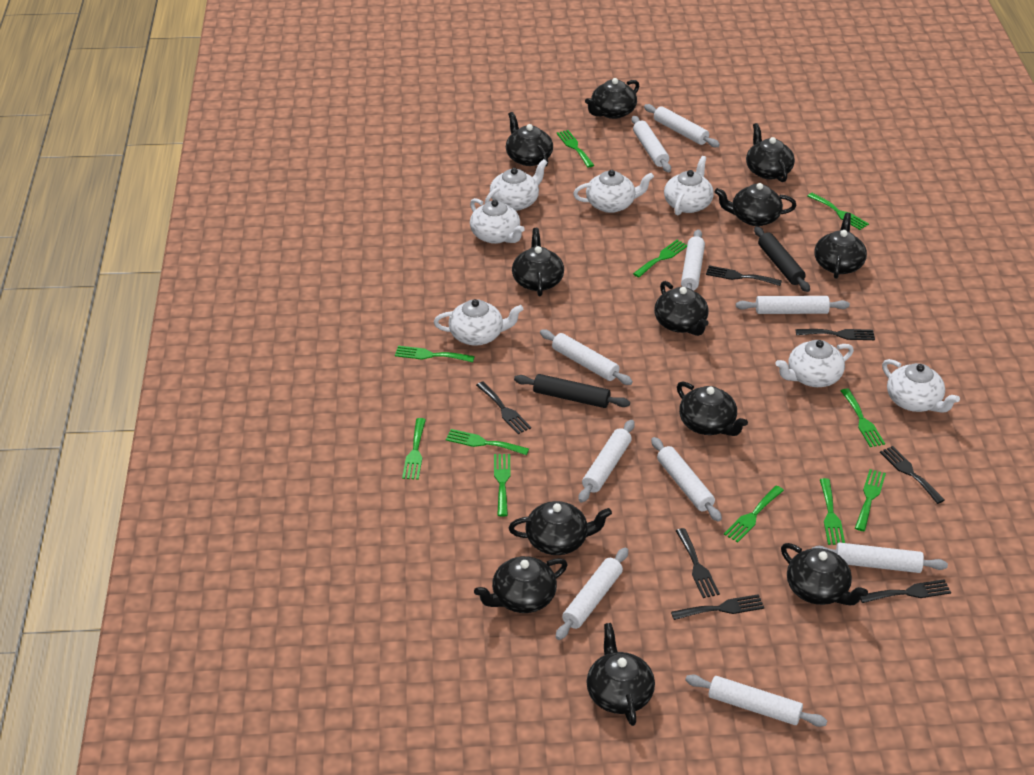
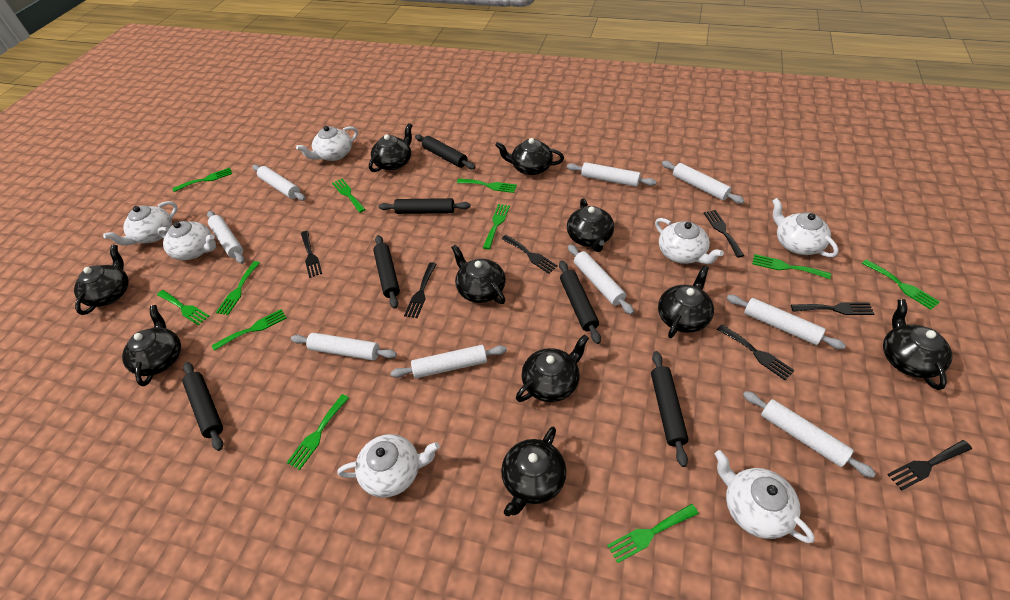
black rolling pin: [514,374,630,408] [754,226,810,292] = 2 -> [182,362,223,451] [373,235,400,309] [378,198,471,214] [415,134,475,169] [559,260,601,344] [651,351,689,467] = 6
black teapot: [474,556,567,613] [506,112,553,167] [509,501,612,555] [512,228,564,296] [585,78,639,119] [586,623,655,726] [654,281,709,336] [677,381,748,436] [715,183,797,226] [746,123,795,182] [781,543,868,605] [814,213,867,279] = 12 -> [74,245,129,315] [122,305,181,386] [369,123,412,172] [451,244,506,304] [495,138,564,175] [501,427,566,516] [516,334,589,402] [567,198,614,252] [658,265,714,338] [883,299,953,390] = 10
white rolling pin: [540,329,633,385] [556,548,628,640] [578,420,635,503] [632,116,671,172] [644,104,720,147] [651,437,722,522] [681,229,705,291] [685,674,827,727] [736,296,850,314] [812,543,948,573] = 10 -> [207,211,245,264] [252,165,306,201] [291,333,397,361] [391,345,507,378] [567,162,657,187] [568,245,634,315] [662,161,744,204] [727,295,846,349] [743,391,876,478] = 9

